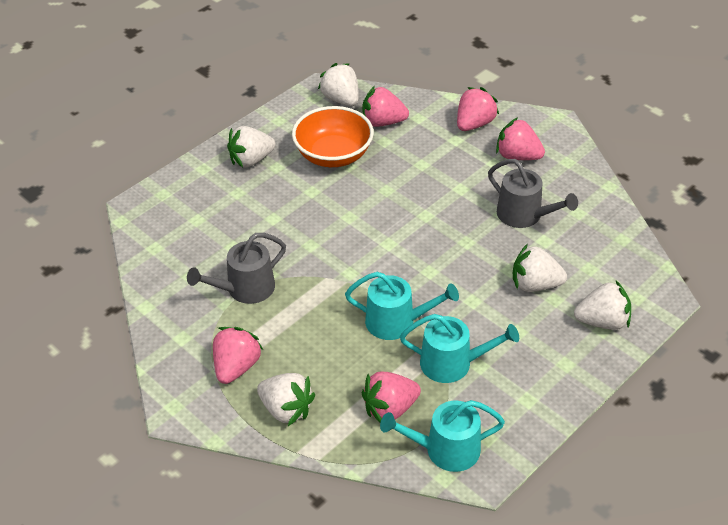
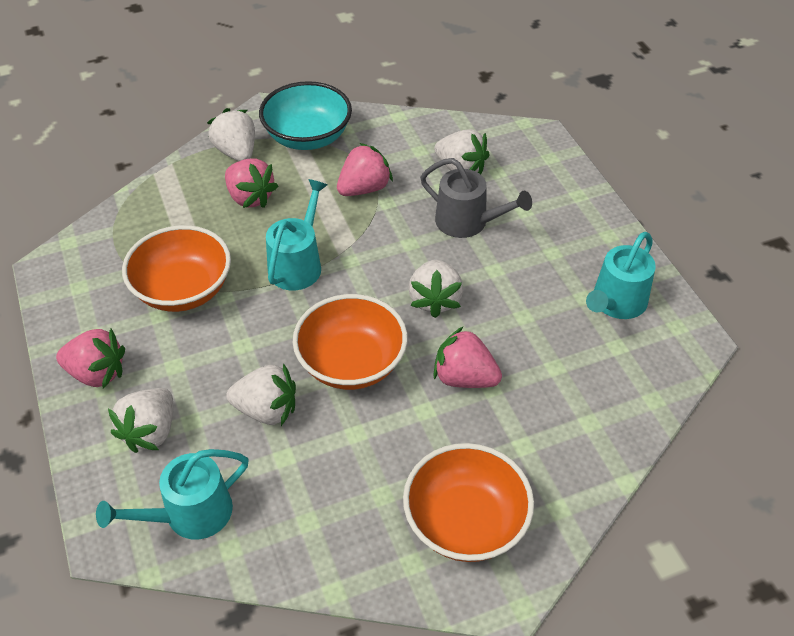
grey watering can: [187,233,286,304] [488,159,578,228] = 2 -> [420,158,532,238] = 1
orange bowl: [292,106,374,167] = 1 -> [122,225,231,312] [292,294,408,390] [403,443,534,562] = 3
pink strawberry: [213,327,263,384] [362,86,409,127] [362,372,421,422] [457,87,499,131] [496,118,545,160] = 5 -> [56,329,125,388] [225,159,278,208] [337,143,393,196] [433,327,502,388] = 4
turquoise bowl: none = 0 -> [259,81,352,150] = 1

